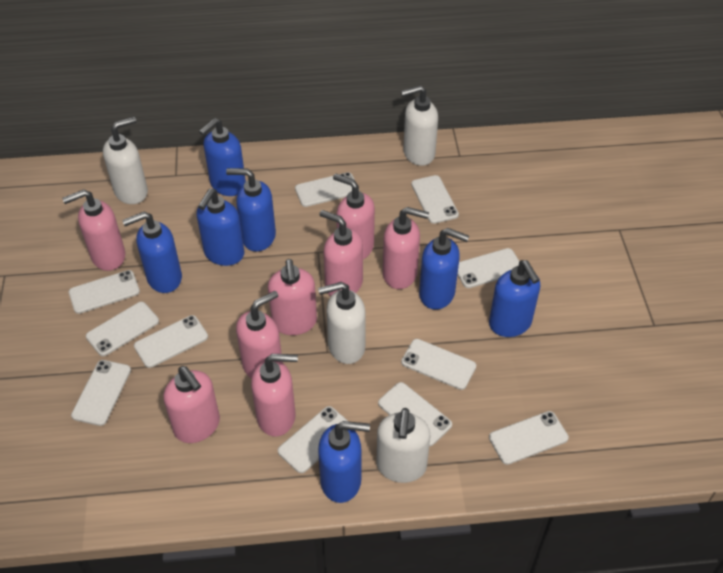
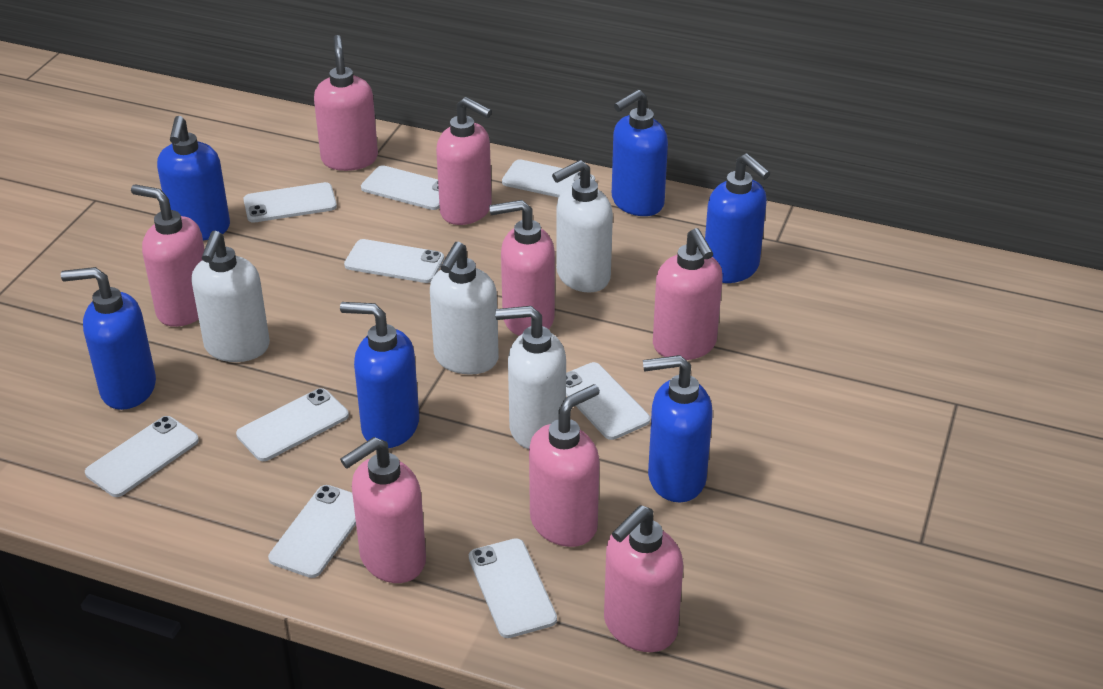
blue soap dispenser: [122,212,182,293] [197,188,244,266] [199,118,246,196] [226,168,276,252] [318,421,370,503] [419,228,469,310] [489,260,540,337] = 7 -> [61,267,156,410] [157,116,230,240] [340,302,419,448] [612,89,668,216] [643,355,713,502] [705,153,770,283] = 6
white phone: [69,270,140,314] [71,360,131,426] [86,302,159,356] [134,315,208,368] [278,406,348,473] [295,172,356,207] [378,382,452,446] [401,339,476,390] [411,175,459,224] [458,248,519,288] [489,411,569,465] = 11 -> [85,416,199,497] [236,388,349,461] [243,182,337,223] [268,485,356,578] [344,239,444,283] [361,165,440,210] [469,538,557,638] [502,159,595,197] [566,362,650,440] = 9

